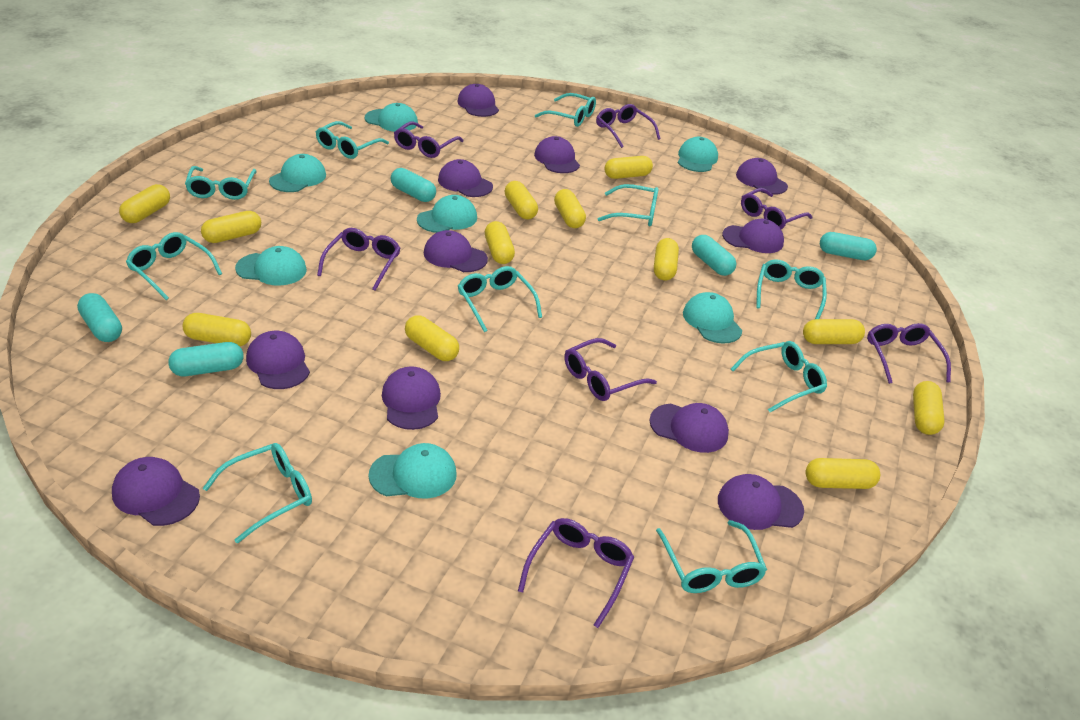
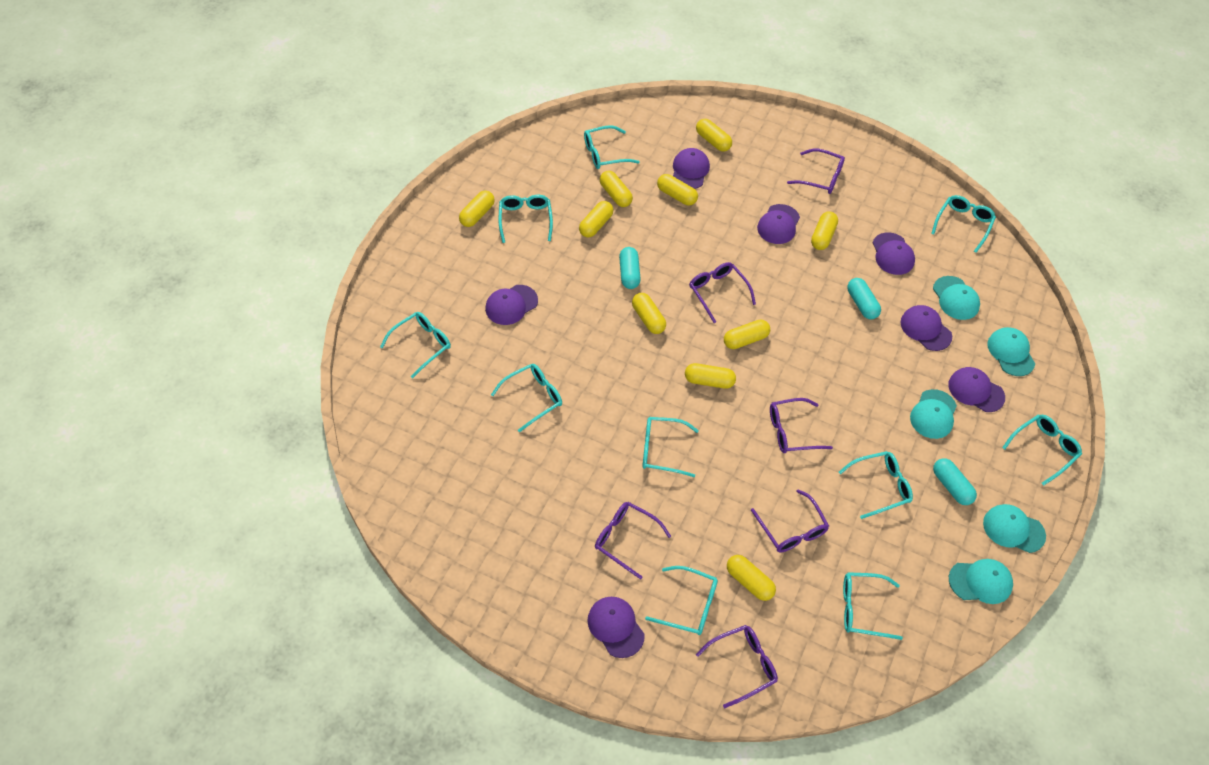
purple cap: [112,457,200,526] [246,331,310,389] [382,366,441,430] [424,230,488,272] [438,159,493,197] [457,84,499,117] [534,136,580,173] [649,403,729,453] [718,474,804,530] [722,219,784,253] [736,158,788,195] = 11 -> [485,285,538,325] [587,597,645,658] [673,148,710,189] [757,204,800,244] [872,232,915,275] [900,305,952,351] [948,367,1005,412] = 7
purple glasses: [317,228,400,291] [394,121,464,158] [518,518,634,628] [564,338,657,401] [596,104,660,148] [741,188,812,229] [867,323,951,384] = 7 -> [595,502,671,580] [689,262,756,323] [696,625,778,708] [751,489,829,552] [770,398,833,453] [787,148,845,194] = 6
turquoise cap: [235,246,307,286] [269,154,326,192] [365,103,418,132] [368,443,457,499] [417,195,477,233] [678,137,718,172] [683,292,742,343] = 7 -> [910,389,957,439] [933,276,980,320] [949,559,1013,604] [983,504,1046,553] [988,327,1035,376] = 5
turquoise capsule: [77,293,122,342] [168,342,244,376] [391,168,436,202] [692,235,736,276] [820,232,877,260] = 5 -> [619,247,641,289] [847,278,881,319] [933,458,977,505] = 3
yellow capsule: [119,184,170,223] [183,313,251,346] [201,211,261,243] [405,315,459,361] [485,221,515,264] [505,181,538,219] [554,189,586,228] [604,156,653,179] [654,238,679,280] [803,319,865,344] [806,458,880,489] [913,381,945,435] = 12 -> [459,190,495,227] [579,201,613,238] [600,171,633,207] [632,293,666,334] [657,174,698,205] [685,363,736,389] [696,119,732,152] [724,319,770,349] [727,555,776,601] [811,211,838,250] = 10

